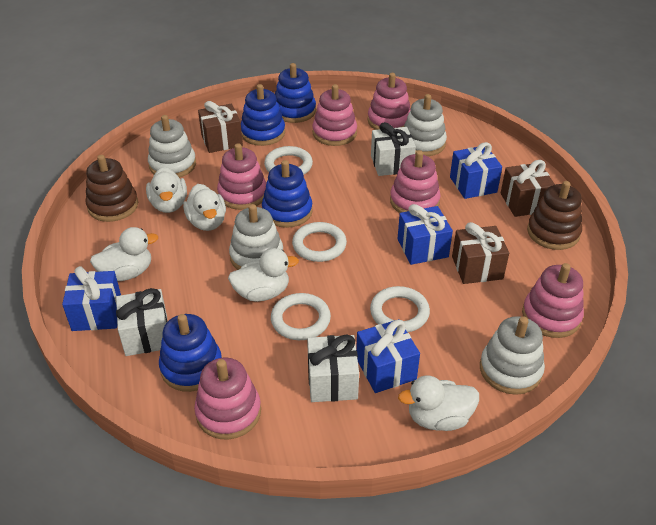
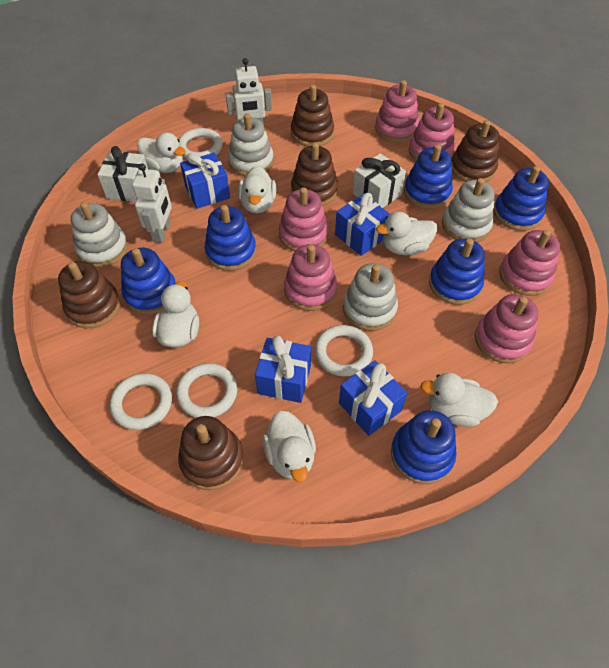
blue stacking toy: [159,314,222,392] [241,84,285,146] [262,160,313,228] [275,63,316,123] = 4 -> [121,248,176,315] [205,205,256,271] [391,410,457,484] [404,144,453,209] [429,238,485,305] [494,166,549,231] = 6
brown gift: [198,101,243,153] [452,222,509,284] [501,160,555,217] = 3 -> none = 0
brown stacking toy: [86,155,138,222] [527,181,582,250] = 2 -> [58,261,120,328] [178,416,244,490] [291,85,334,147] [291,143,338,206] [451,120,499,182] = 5
white duck: [90,227,158,281] [146,167,187,213] [183,184,226,231] [228,248,299,302] [398,375,479,431] = 5 -> [137,133,186,173] [152,281,199,348] [238,166,277,214] [263,411,316,482] [376,212,437,255] [420,373,498,427] = 6
white gift: [116,288,168,356] [307,335,359,402] [371,122,416,176] = 3 -> [97,146,148,202] [353,153,406,208] = 2
white robot: none = 0 -> [132,163,172,243] [226,58,272,125] = 2

